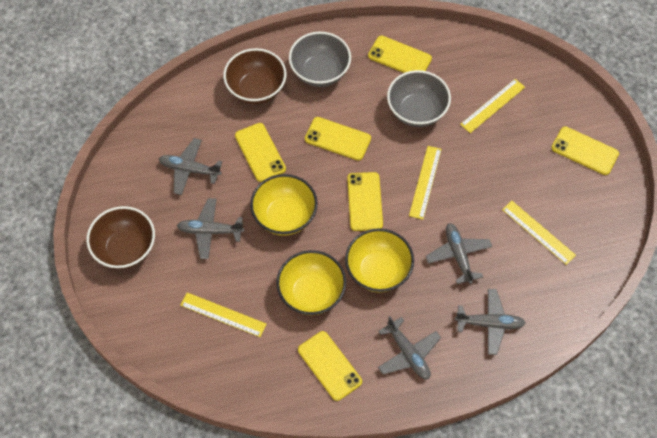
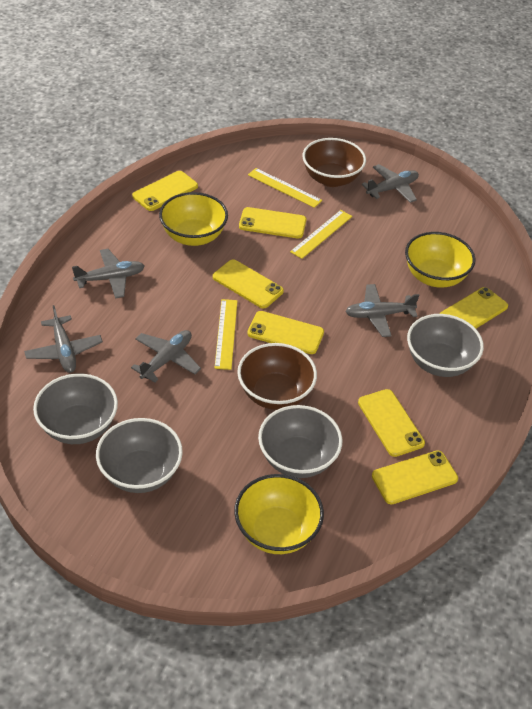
grey bowl: [289,31,351,87] [387,70,451,127] = 2 -> [33,374,118,444] [96,418,183,493] [258,405,342,478] [407,314,484,377] = 4
yellow phone: [235,123,286,182] [298,331,362,401] [305,117,371,161] [347,172,383,231] [368,36,432,73] [551,126,619,175] = 6 -> [132,171,198,211] [213,259,284,308] [239,207,306,239] [247,311,324,354] [358,389,425,457] [372,450,458,504] [440,287,508,328] = 7
yellow ruler: [180,292,266,337] [409,146,442,220] [460,79,525,133] [502,201,576,265] = 4 -> [214,299,237,370] [248,168,322,208] [290,210,352,259] = 3

